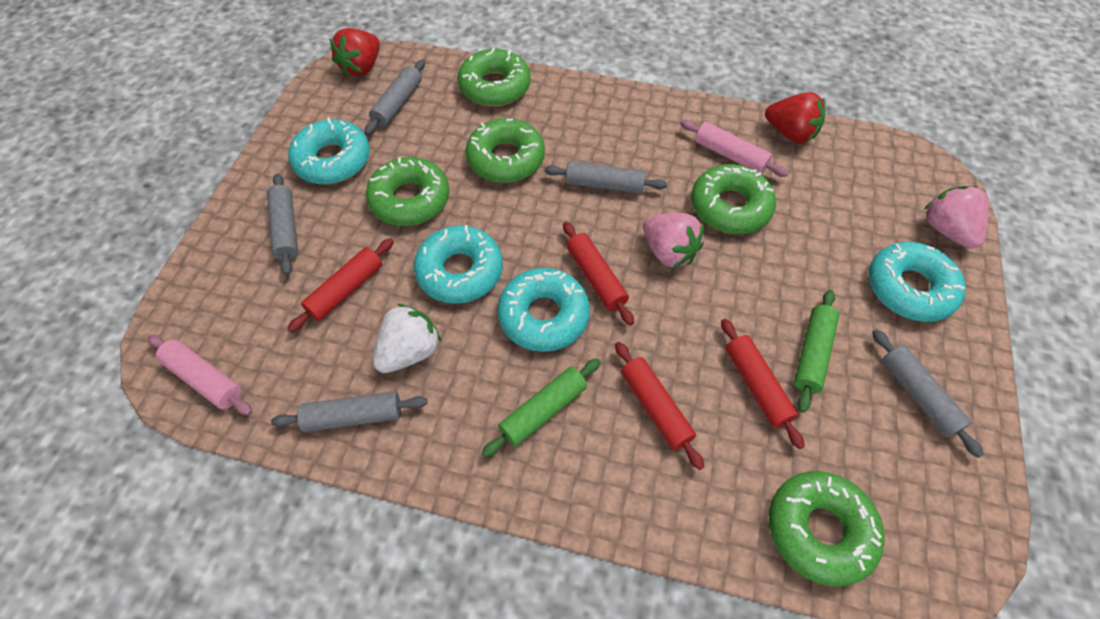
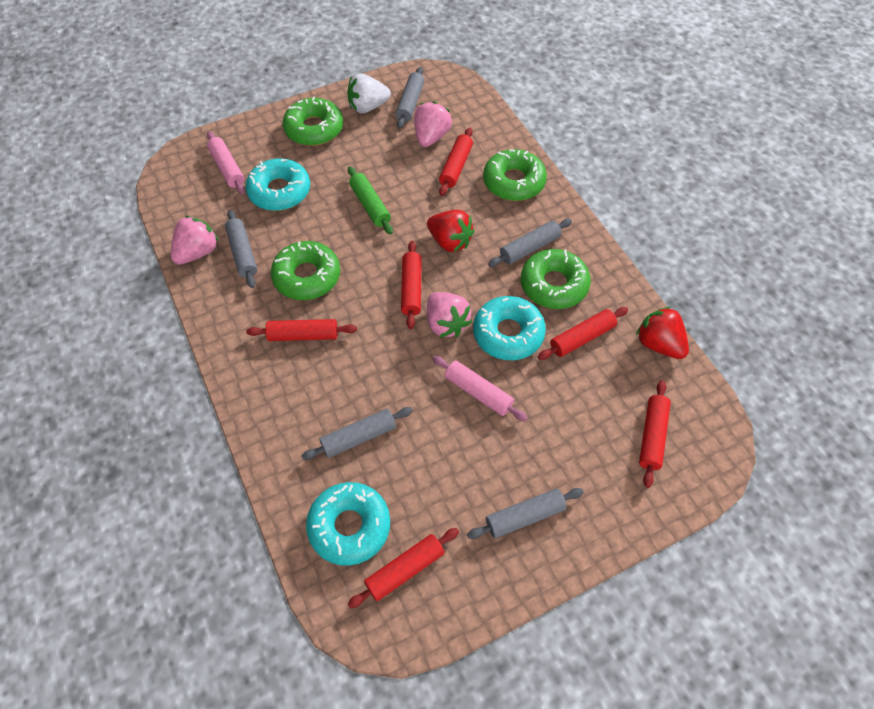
green donut: [366,157,450,226] [457,48,531,107] [466,118,545,183] [691,164,776,234] [769,471,885,587] = 5 -> [271,241,340,300] [283,97,343,146] [483,149,547,201] [521,249,591,309] = 4
green rolling pin: [482,358,601,457] [794,290,839,413] = 2 -> [348,166,393,235] = 1
pink strawberry: [643,213,704,268] [924,186,988,249] = 2 -> [171,216,219,265] [414,101,452,147] [427,292,472,338] = 3
red rolling pin: [287,238,394,332] [563,222,634,325] [615,342,704,470] [721,319,805,449] = 4 -> [246,319,357,341] [348,528,459,608] [401,241,422,329] [439,128,473,196] [538,307,628,360] [639,380,671,488] = 6
turquoise donut: [288,117,370,184] [414,225,503,304] [497,268,590,352] [869,242,966,322] = 4 -> [246,158,310,211] [306,482,390,566] [473,296,546,360] = 3

